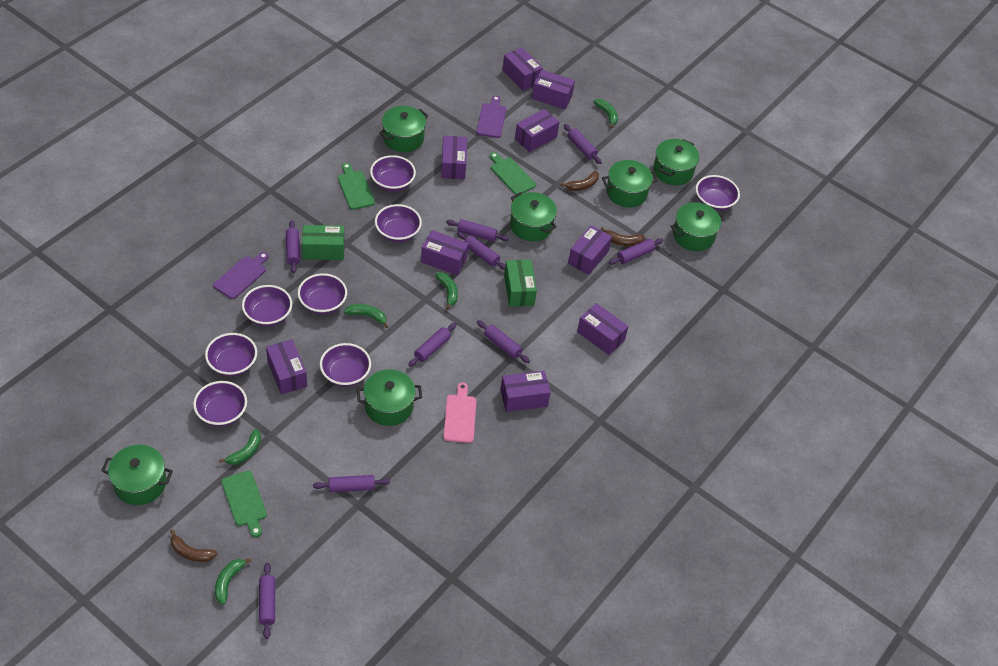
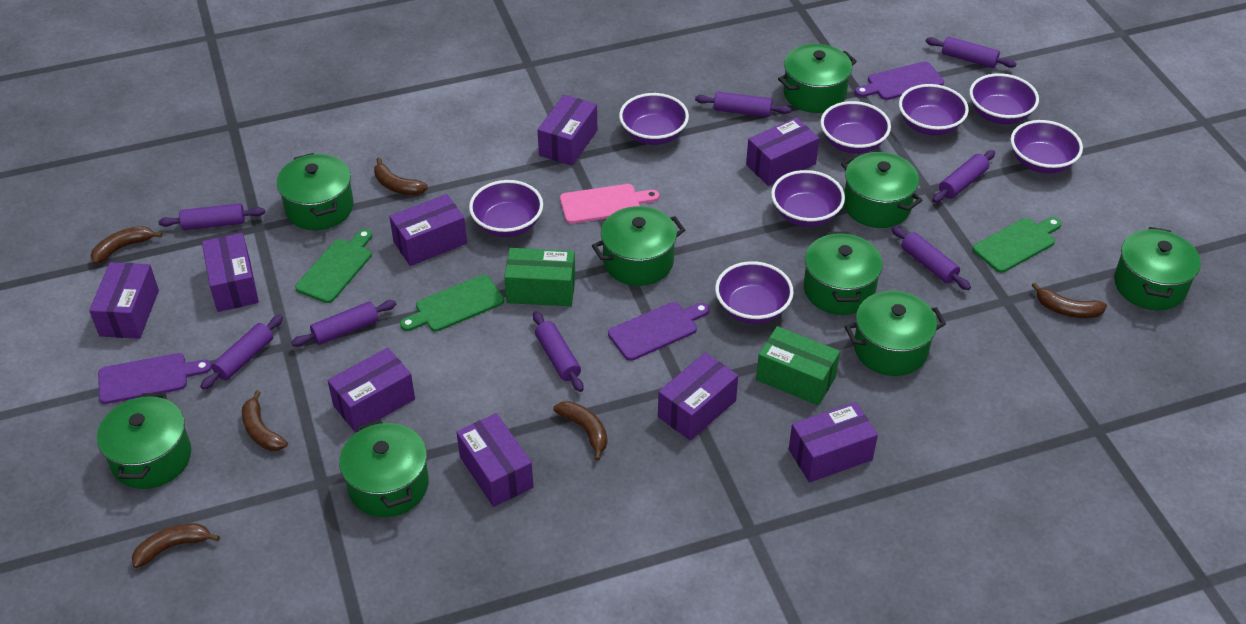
brown banana: [170,529,217,562] [560,171,599,191] [601,227,645,246] = 3 -> [91,226,162,264] [132,523,220,568] [242,390,288,451] [374,158,428,195] [553,401,607,461] [1032,283,1107,318] = 6
green banana: [215,558,251,605] [219,429,261,465] [344,304,389,328] [435,272,458,310] [593,99,618,128] = 5 -> none = 0
green pot: [101,445,173,505] [357,369,422,426] [379,106,428,152] [510,192,557,241] [602,160,658,208] [653,139,699,185] [670,202,725,251] = 7 -> [97,393,191,489] [277,153,354,230] [339,419,429,517] [592,206,685,286] [778,44,857,113] [804,232,883,315] [841,152,923,228] [845,291,946,376] [1114,227,1201,310] = 9
purple cutting board: [213,252,269,299] [476,95,506,138] = 2 -> [98,353,212,404] [608,302,710,361] [855,61,944,100] = 3
purple rolling pin: [259,562,275,639] [286,220,300,273] [313,475,390,492] [408,323,457,367] [446,219,509,242] [457,232,505,270] [477,320,530,363] [564,124,602,164] [609,238,663,265] = 9 -> [159,203,265,230] [200,315,283,390] [291,300,396,346] [533,312,584,392] [695,92,791,117] [892,226,971,290] [926,36,1017,68] [932,150,995,203] = 8

